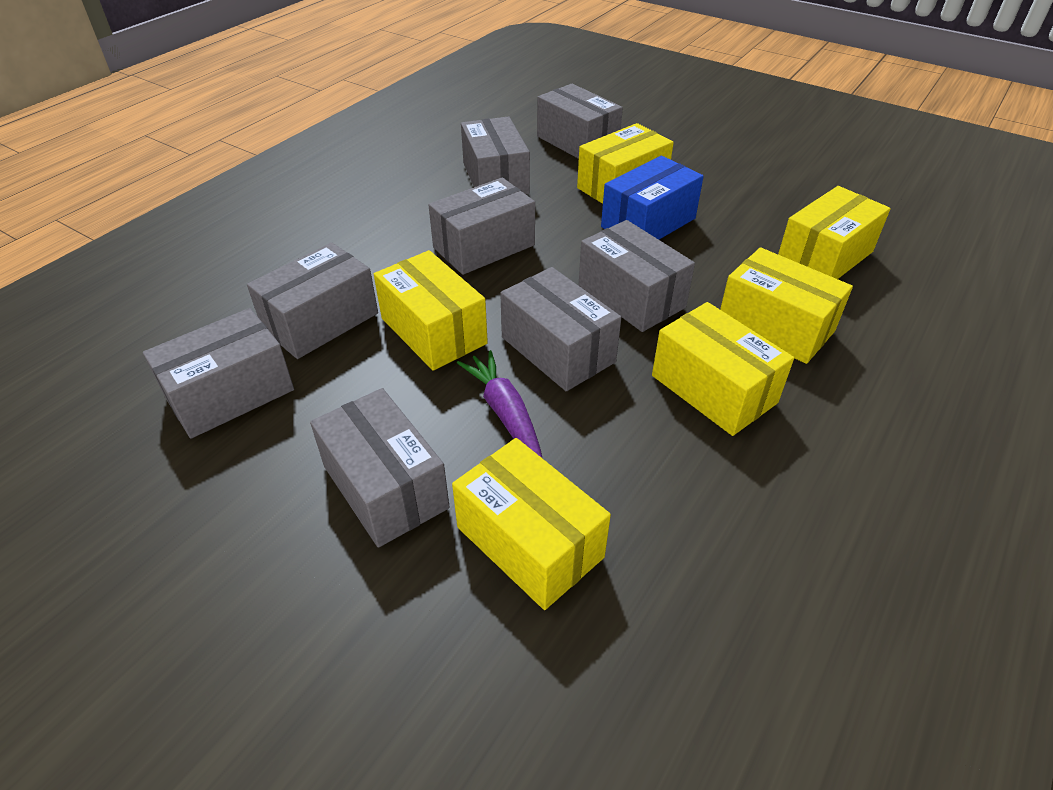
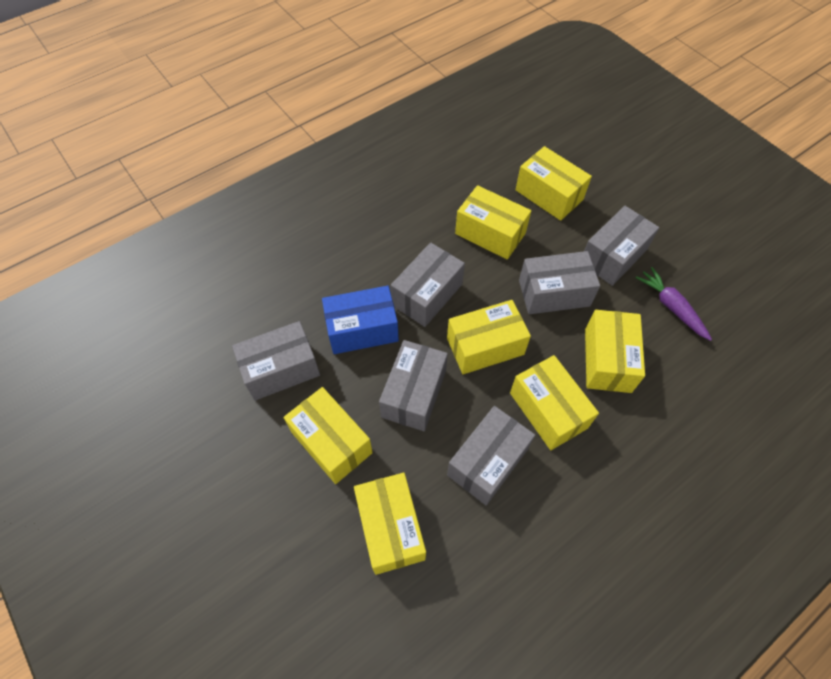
grey box: [143,308,294,439] [247,242,378,359] [310,388,450,548] [429,177,535,275] [461,116,530,195] [500,267,622,391] [537,84,623,159] [579,220,695,332] = 8 -> [232,321,320,400] [379,340,448,431] [391,242,465,327] [447,406,535,505] [519,251,600,314] [584,206,659,286] = 6
yellow box: [374,250,488,371] [452,438,611,610] [577,123,674,204] [652,302,794,436] [720,247,853,364] [778,186,891,279] = 6 -> [284,387,373,484] [354,473,426,575] [447,300,531,374] [455,185,531,259] [510,355,599,450] [516,146,592,221] [585,310,645,393] = 7

